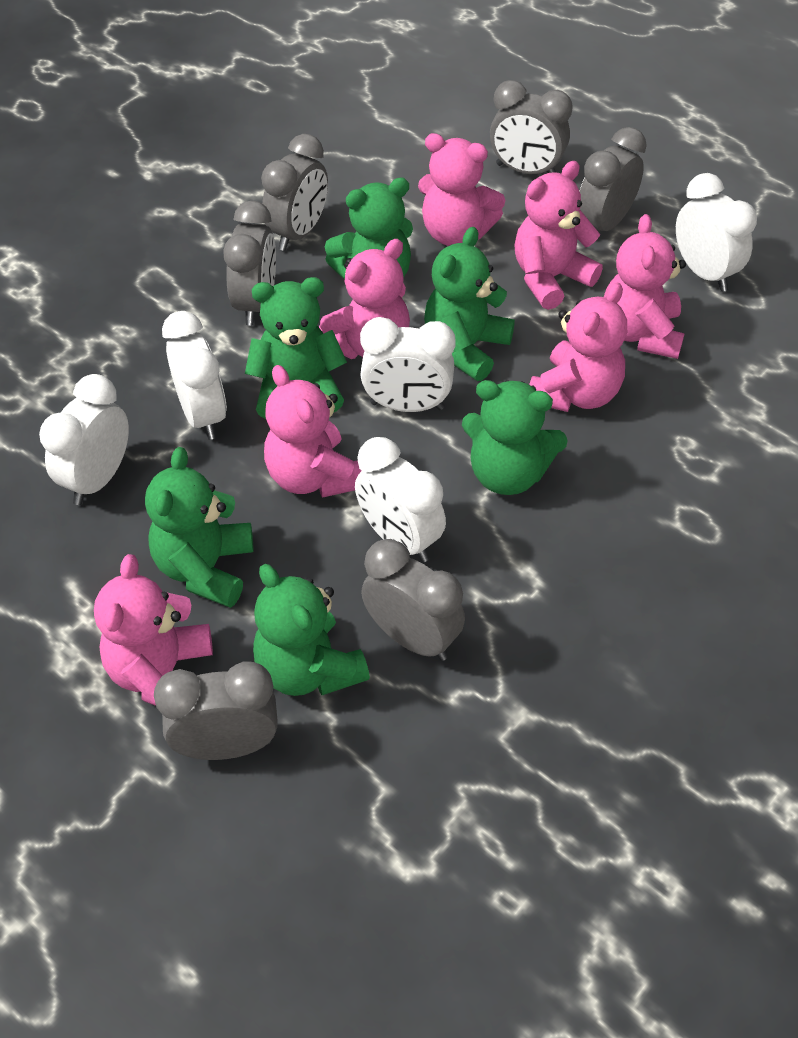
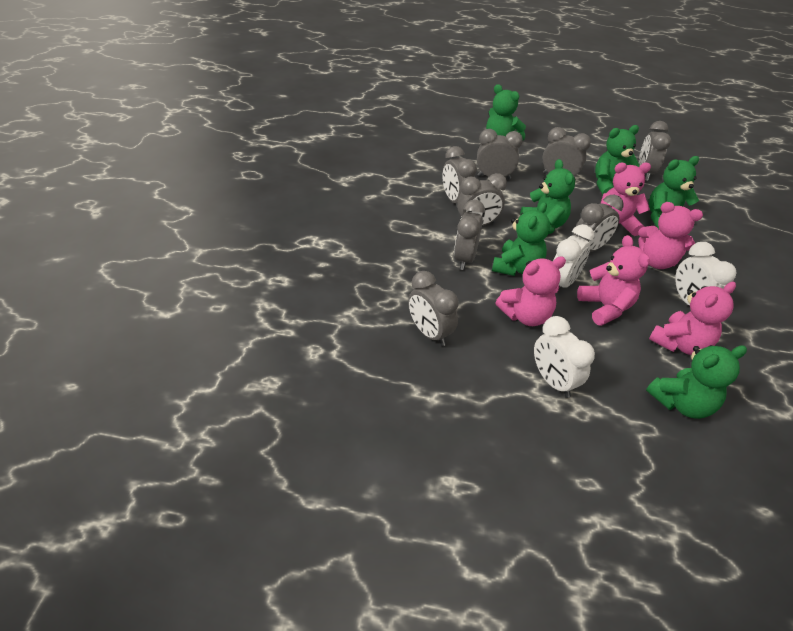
grey clock: [154,662,278,760] [223,201,276,325] [261,134,328,251] [361,539,465,661] [490,80,573,174] [580,127,647,231] = 6 -> [408,271,459,346] [442,146,477,203] [454,200,485,270] [457,173,507,226] [477,129,523,179] [543,127,591,181] [573,195,623,252] [639,121,671,181] = 8
pink teddy bear: [94,554,213,706] [264,365,362,498] [319,239,410,359] [418,133,505,246] [514,161,603,310] [529,282,627,412] [604,214,686,359] = 7 -> [495,256,566,326] [577,235,650,326] [601,163,651,236] [638,202,703,269] [649,282,736,355] = 5
white clock: [39,374,129,505] [162,311,227,440] [355,437,446,562] [360,317,456,412] [676,173,757,292] = 5 -> [534,316,595,398] [553,224,594,288] [675,242,737,306] = 3

